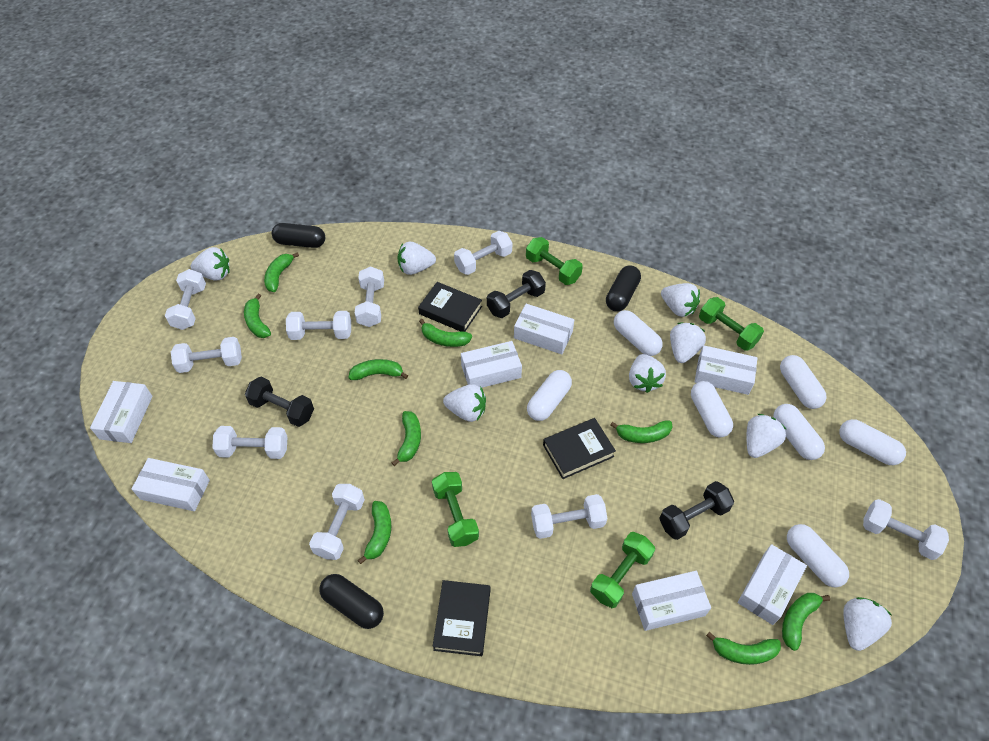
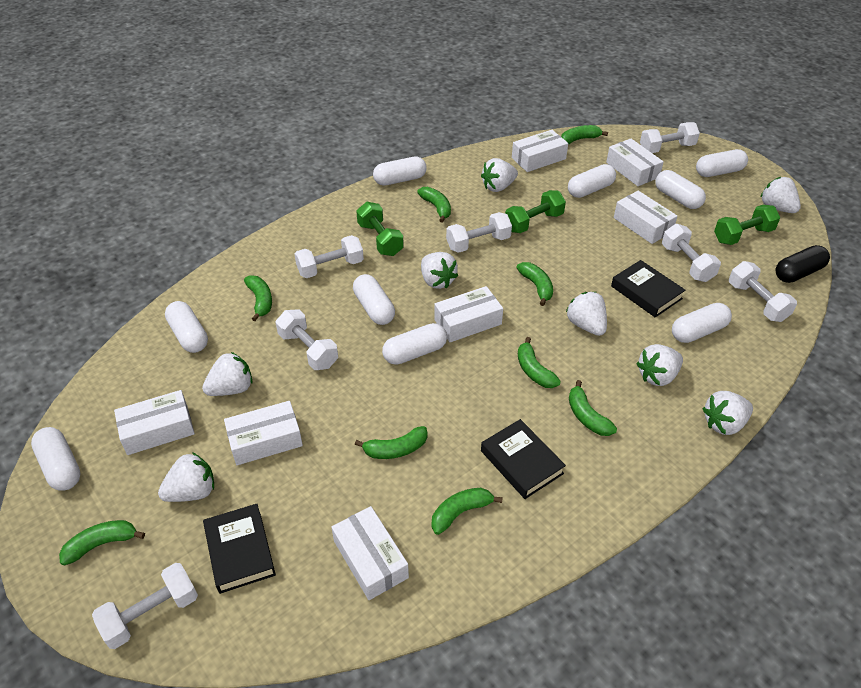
black capsule: [272,223,325,248] [319,574,384,629] [606,265,641,311] = 3 -> [776,245,830,283] = 1
black dumbbell: [245,377,314,427] [487,270,546,318] [659,481,734,540] = 3 -> none = 0
green dumbbell: [432,472,479,547] [526,237,583,285] [590,532,655,608] [699,297,764,351] = 4 -> [356,202,404,256] [505,190,566,233] [714,205,780,245] = 3
white capsule: [527,370,572,421] [614,310,663,356] [691,381,733,437] [773,404,825,460] [780,355,827,409] [787,524,849,588] [839,419,906,465] = 7 -> [31,427,81,491] [165,301,208,353] [353,274,395,325] [373,157,427,186] [382,323,447,365] [568,164,616,198] [655,170,706,209] [672,303,732,343] [696,149,748,177] = 9
white dumbbell: [165,269,206,330] [171,337,242,373] [212,426,288,459] [286,311,351,340] [309,484,365,560] [355,266,384,327] [454,231,512,275] [531,494,607,539] [863,499,949,560] = 9 -> [92,563,198,649] [275,309,338,370] [294,235,364,278] [446,212,512,253] [640,122,700,153] [662,224,721,282] [729,261,797,322] = 7

